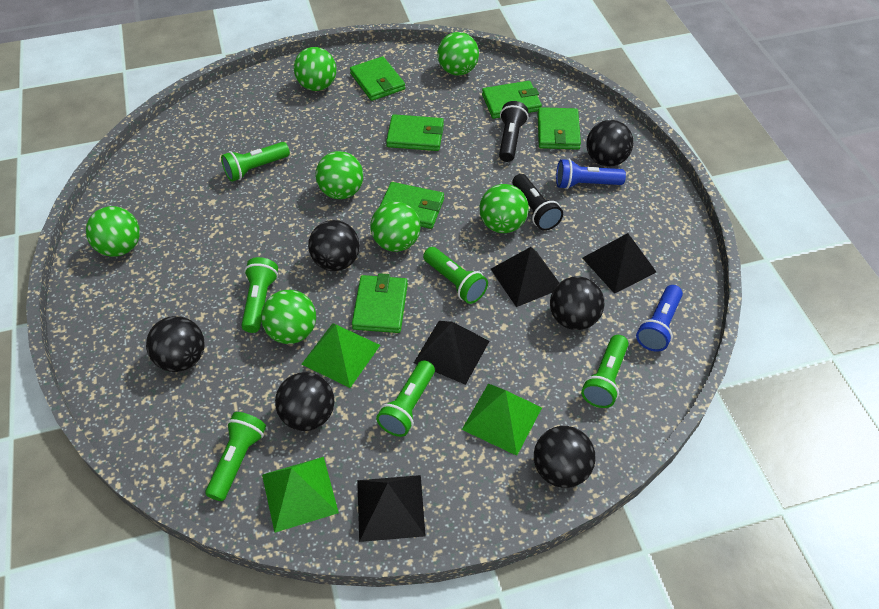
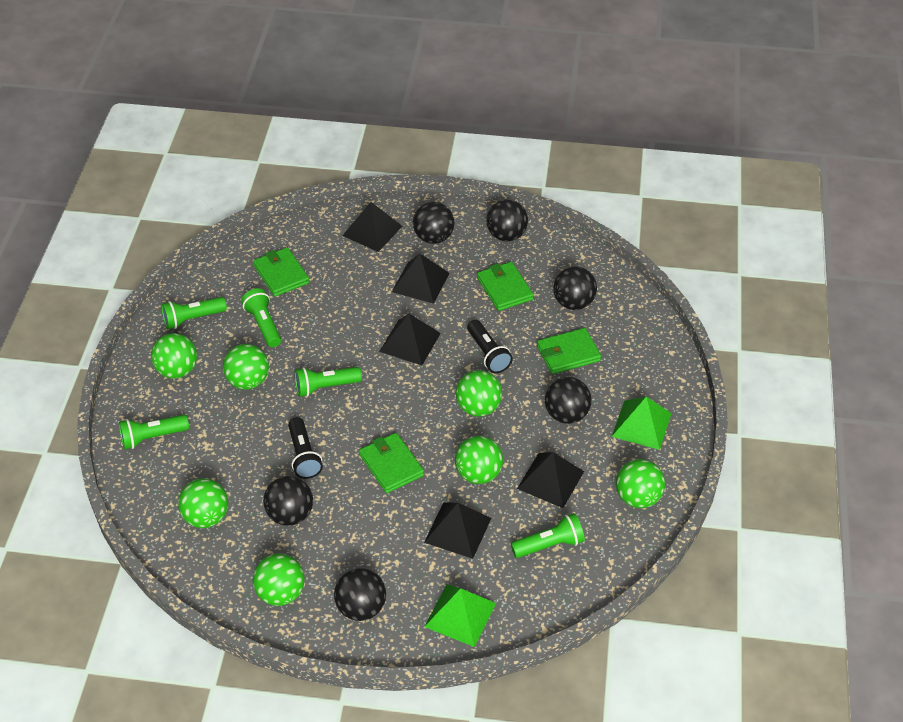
black pyramid: [357,475,426,542] [414,321,489,385] [491,247,559,307] [583,233,656,294] = 4 -> [342,202,402,252] [379,314,441,365] [392,254,450,304] [424,503,491,559] [517,452,584,508] = 5
blue flashlight: [556,159,626,189] [636,285,683,352] = 2 -> none = 0
green flashlight: [205,412,266,501] [221,142,290,182] [241,257,278,333] [376,360,435,437] [423,247,488,304] [581,335,629,408] = 6 -> [119,415,189,449] [161,297,227,329] [241,288,281,347] [295,367,362,397] [511,513,585,558] = 5
green pyramid: [262,457,339,533] [302,323,380,388] [462,383,542,456] = 3 -> [424,584,496,647] [612,396,672,450] = 2
green wallet: [350,56,405,101] [352,273,408,333] [380,182,444,229] [386,114,444,151] [482,81,542,119] [538,107,581,150] = 6 -> [253,247,310,296] [359,433,424,493] [477,262,534,311] [537,328,601,374] = 4

